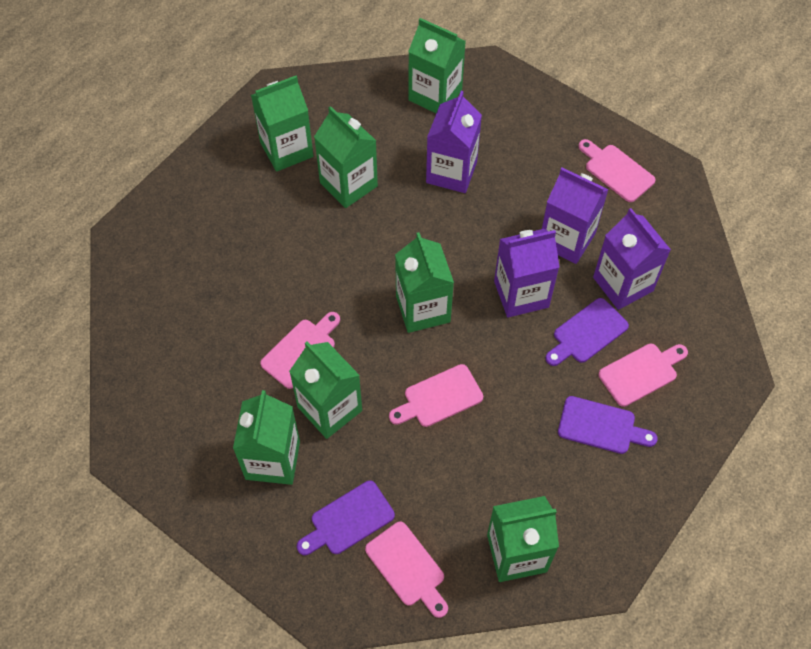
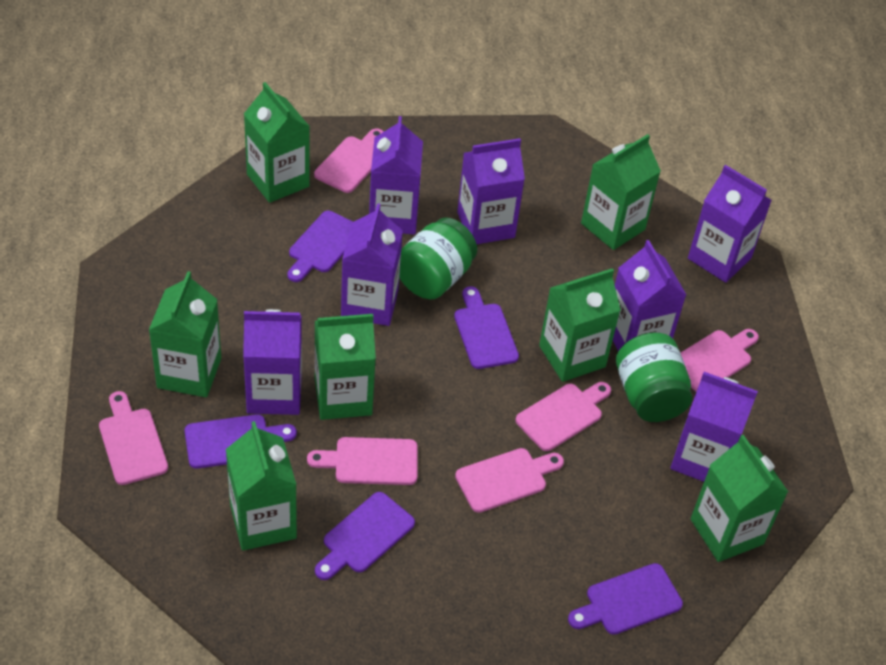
green jar: none = 0 -> [399,217,477,299] [616,333,692,422] = 2
pink cutting board: [260,312,340,389] [365,522,448,618] [389,364,483,427] [578,139,656,202] [598,344,688,407] = 5 -> [99,391,168,485] [307,437,418,485] [314,128,384,193] [455,448,564,513] [515,382,611,451] [681,329,759,392] = 6
purple carton: [426,91,482,193] [494,229,559,317] [542,168,609,264] [593,208,671,310] = 4 -> [243,309,302,415] [341,203,403,326] [369,116,423,234] [457,138,525,244] [613,240,686,351] [670,372,758,482] [688,165,772,283] = 7
purple cutting board: [297,481,395,555] [545,298,629,366] [558,396,657,454] = 3 -> [185,414,297,469] [287,211,353,282] [315,492,415,580] [454,286,519,369] [568,563,683,635] = 5

